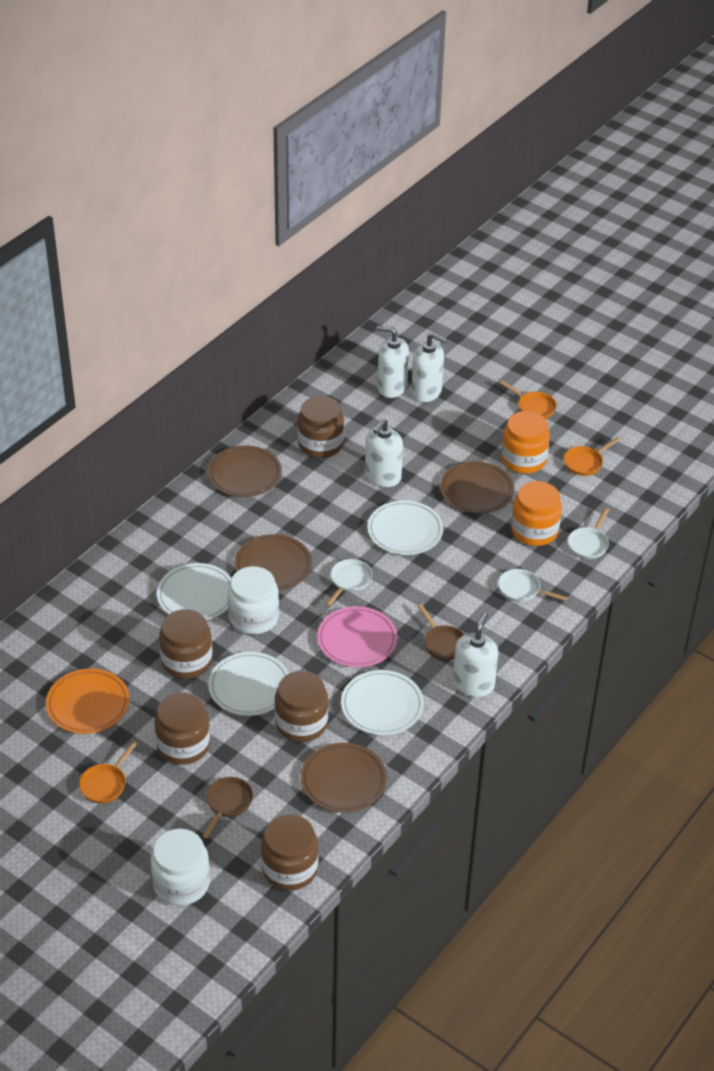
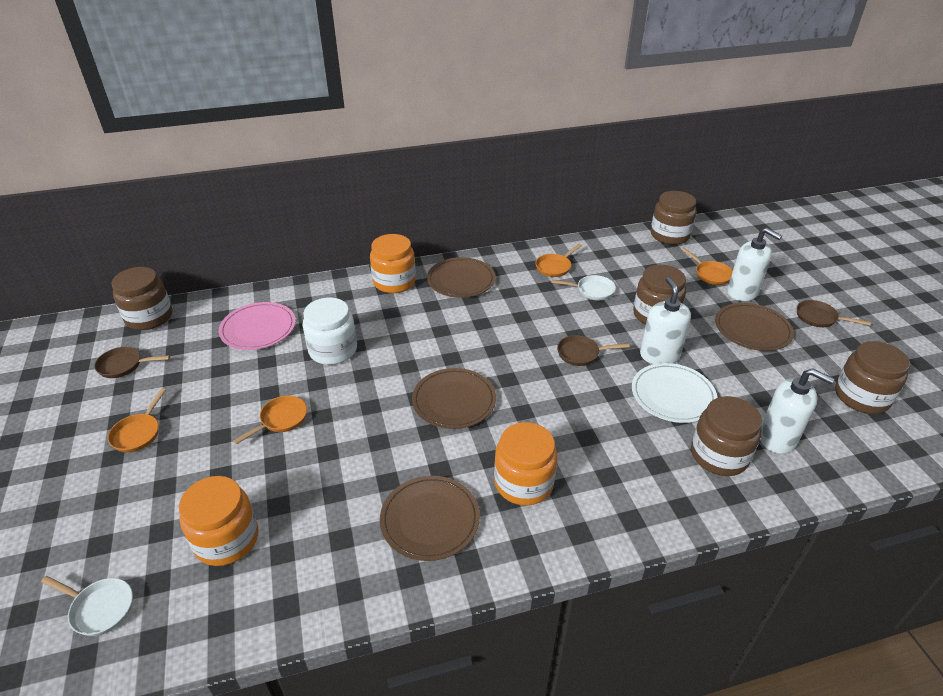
brown pan: [203,777,253,839] [418,604,465,660] = 2 -> [94,347,170,378] [557,335,630,366] [797,300,871,327] = 3
orange jar: [501,411,550,474] [511,481,562,546] = 2 -> [179,476,259,566] [370,234,416,293] [494,422,557,506] = 3
orange pan: [79,741,137,804] [500,381,557,419] [564,437,620,476] = 3 -> [108,388,166,452] [233,396,307,444] [536,244,582,277] [681,248,733,285] = 4
orange plate: [46,669,130,734] = 1 -> none = 0
white jar: [151,829,210,905] [228,566,279,634] = 2 -> [303,298,357,365] = 1
white pan: [325,559,372,607] [498,569,568,602] [568,508,609,559] = 3 -> [41,576,133,636] [551,275,616,300] = 2
white plate: [157,563,231,620] [208,652,289,716] [341,670,424,735] [367,500,443,555] = 4 -> [632,363,718,423] = 1
white soap dispenser: [365,419,403,487] [377,326,409,398] [411,333,448,402] [453,612,498,697] = 4 -> [640,277,691,364] [727,228,782,301] [760,368,834,454] = 3

